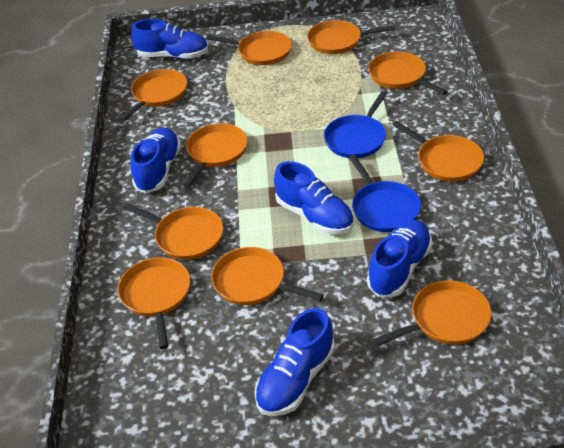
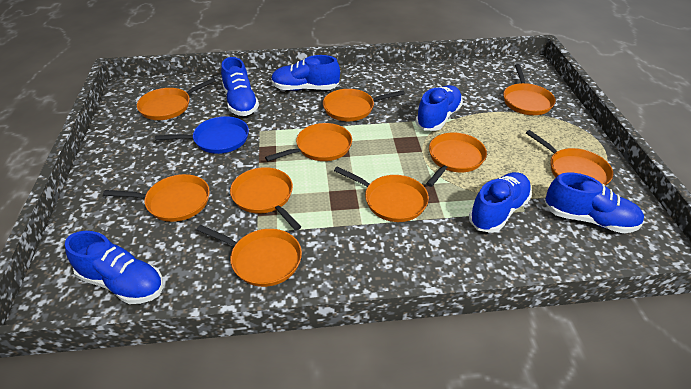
blue pan: [324,91,387,158] [349,155,421,232] = 2 -> [155,116,249,154] = 1
blue shoe: [130,127,181,193] [131,19,208,59] [254,308,335,416] [274,161,353,235] [367,220,432,297] = 5 -> [65,231,163,304] [221,57,259,116] [271,55,340,91] [415,85,463,131] [469,172,532,233] [545,173,644,233] = 6

